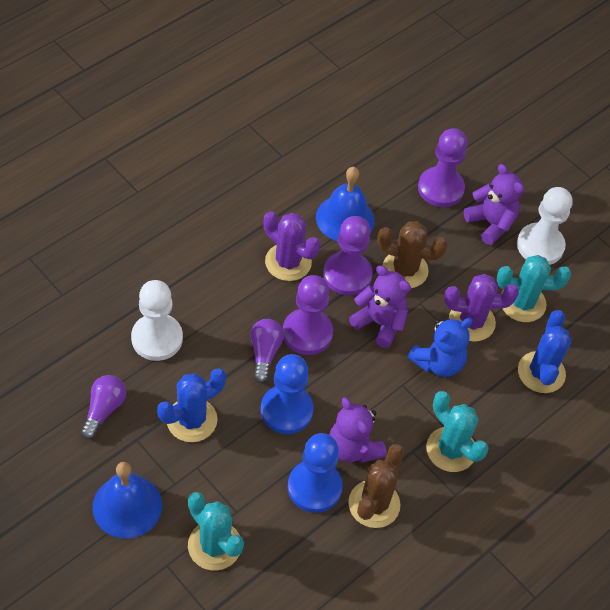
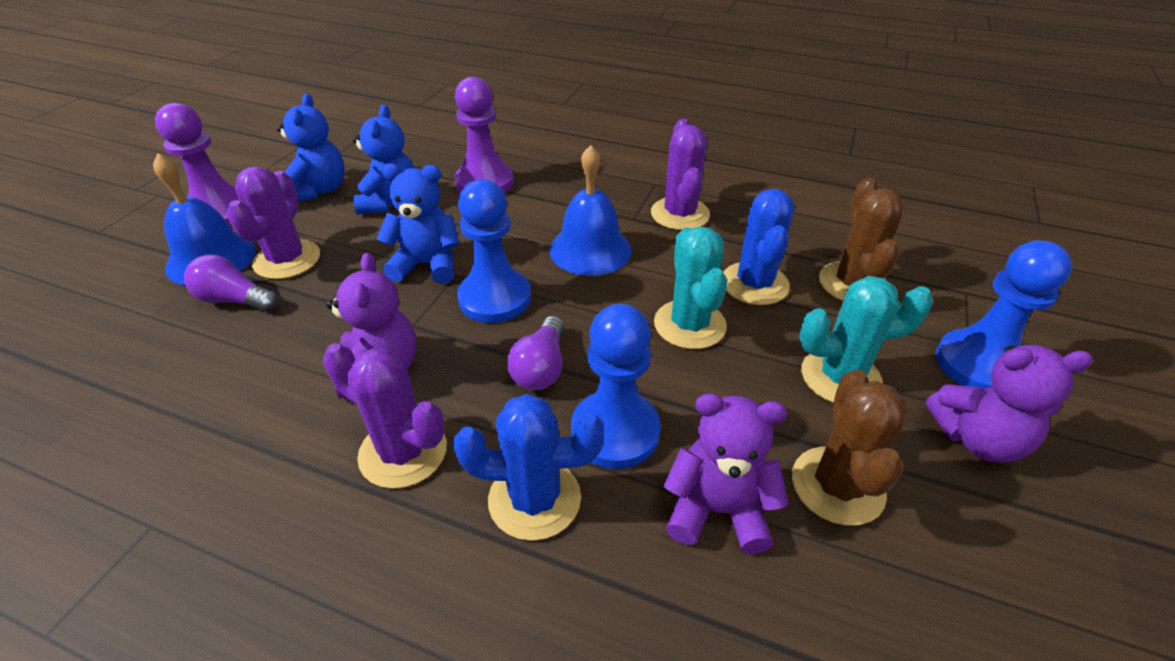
blue pawn: [261,354,313,434] [288,433,342,513] = 2 -> [457,179,531,323] [571,304,661,469] [936,240,1072,389] = 3
blue teddy bear: [407,318,473,377] = 1 -> [277,93,345,201] [352,104,414,215] [376,163,459,284] = 3
purple cactus: [263,211,320,281] [444,274,519,341] = 2 -> [227,166,320,279] [323,343,447,489] [651,119,710,230] = 3
purple pawn: [283,275,333,355] [323,216,373,296] [418,128,467,207] = 3 -> [155,103,239,227] [454,77,514,193] = 2
turquoise cactus: [188,492,244,570] [426,391,489,472] [497,255,571,322] = 3 -> [654,227,727,349] [799,276,933,403] = 2
white pawn: [131,280,183,361] [517,187,573,265] = 2 -> none = 0

